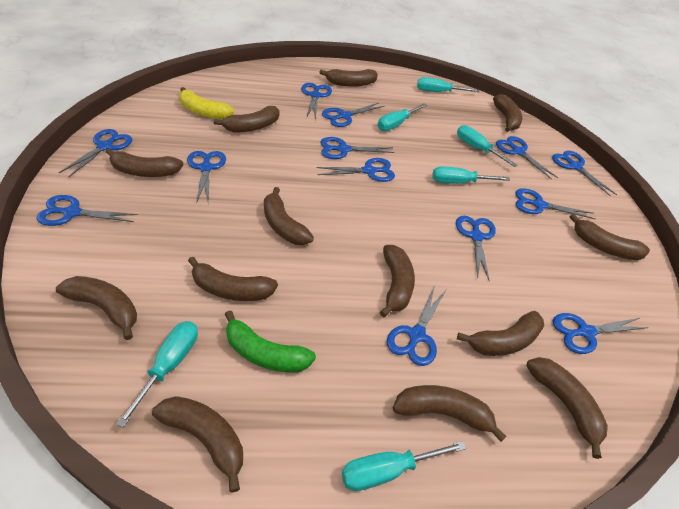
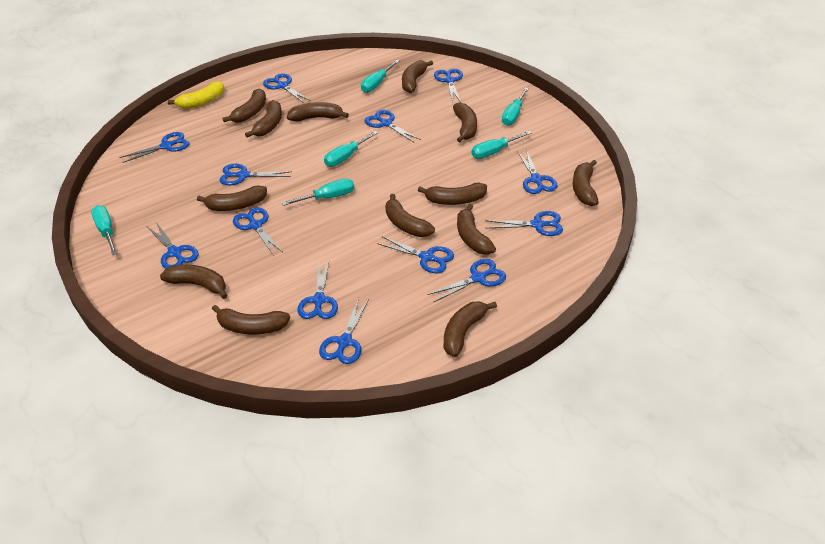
green banana: [225,310,316,373] = 1 -> none = 0

